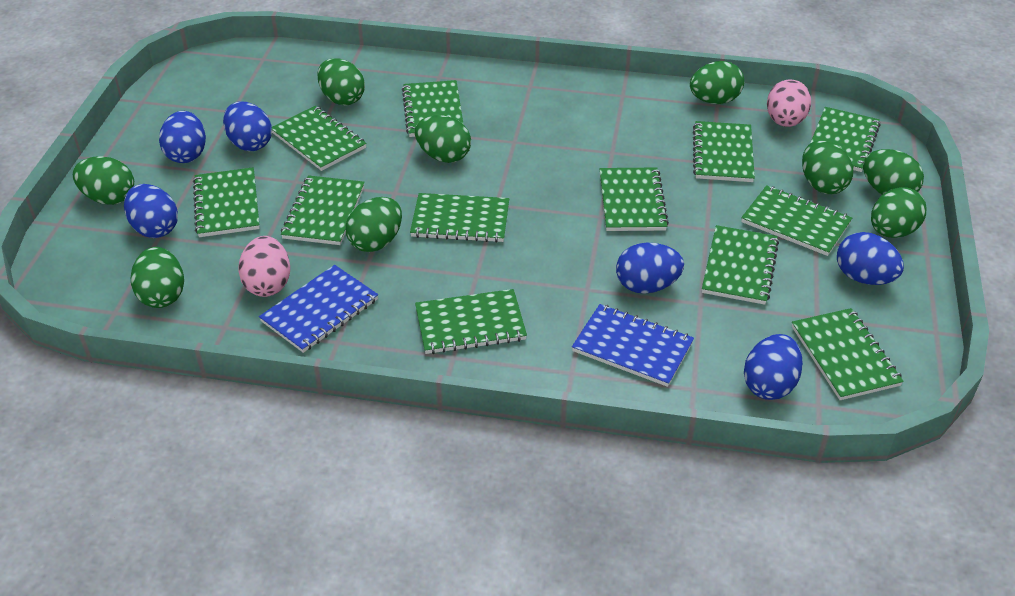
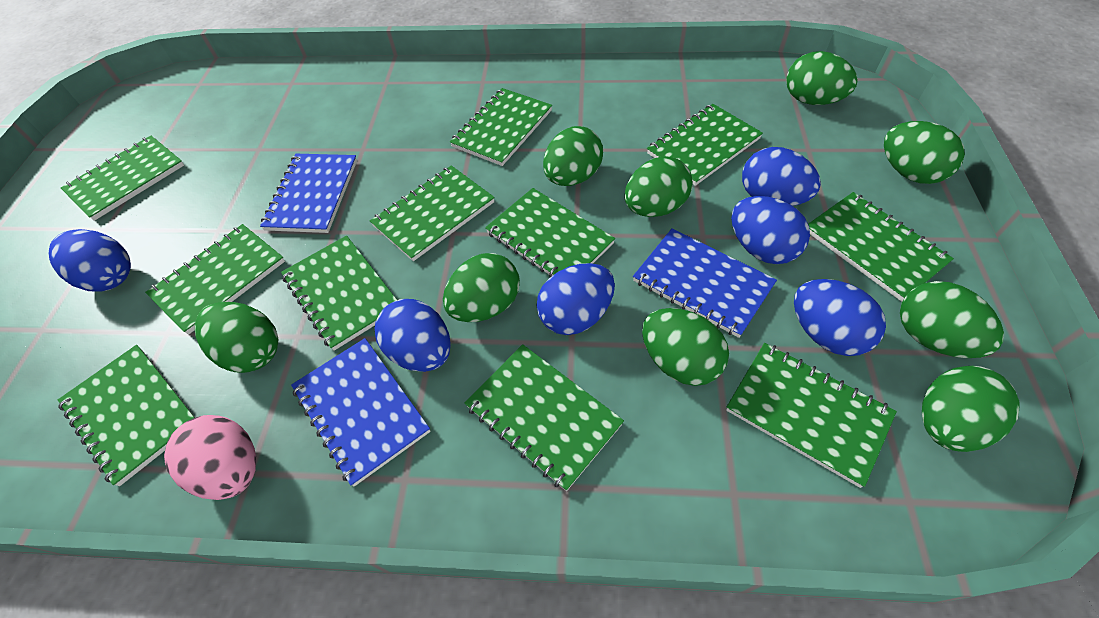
blue notebook: [259,265,378,353] [572,304,694,387] = 2 -> [260,154,357,233] [291,338,431,486] [633,228,777,338] = 3
green notebook: [193,167,260,237] [272,106,367,171] [281,175,365,245] [402,80,463,137] [410,193,509,243] [415,289,527,354] [600,167,669,231] [693,121,755,182] [702,225,779,305] [741,185,852,256] [792,308,904,400] [811,107,881,172] = 12 -> [58,345,195,486] [61,136,184,221] [145,224,285,335] [281,236,397,351] [370,165,495,261] [450,88,552,166] [464,344,624,491] [485,188,615,277] [647,104,763,186] [726,343,897,488] [808,192,954,302] = 11
pink egg: [238,236,290,297] [767,80,811,127] = 2 -> [164,415,256,500] = 1

